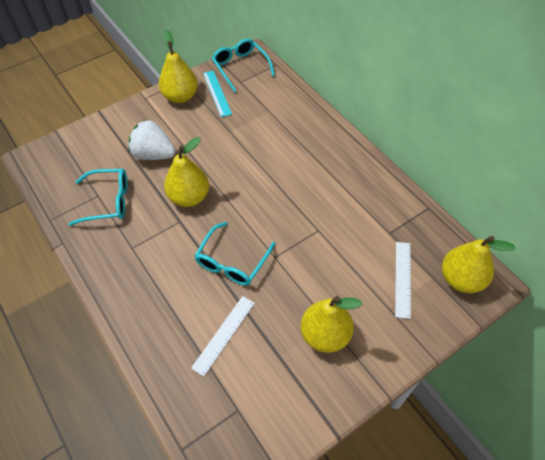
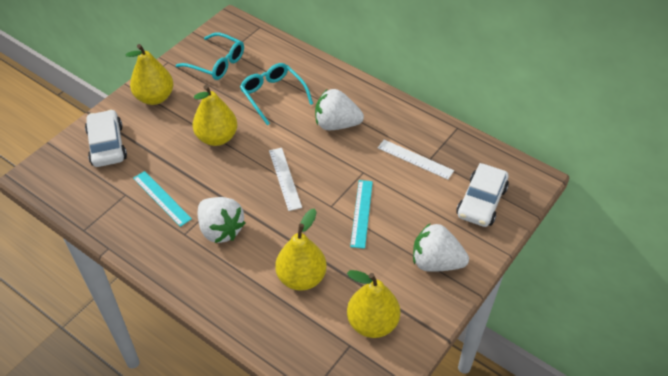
turquoise glasses: [68,169,128,226] [194,222,275,286] [212,39,275,92] = 3 -> [176,32,244,80] [240,63,313,125] = 2
turquoise ruler: [203,71,232,117] = 1 -> [133,171,192,227] [350,180,373,249] = 2
white car: none = 0 -> [85,109,127,167] [456,163,509,227] = 2
white strawberry: [128,120,176,160] = 1 -> [198,197,245,243] [315,89,364,130] [413,223,469,272] = 3

